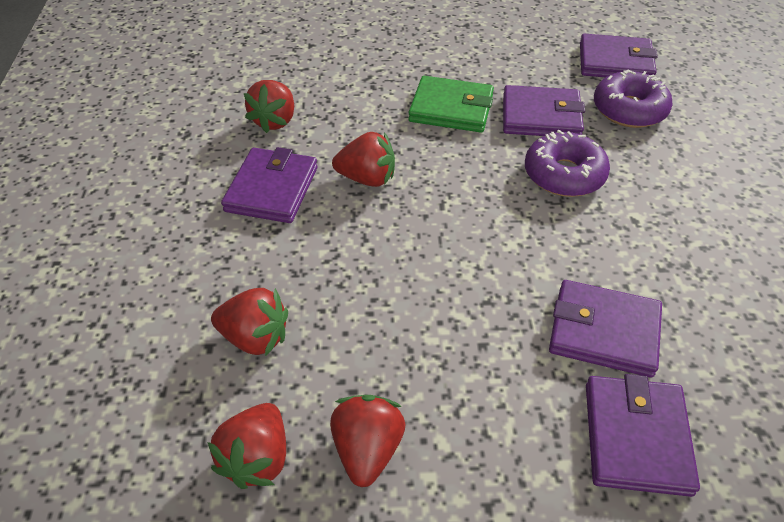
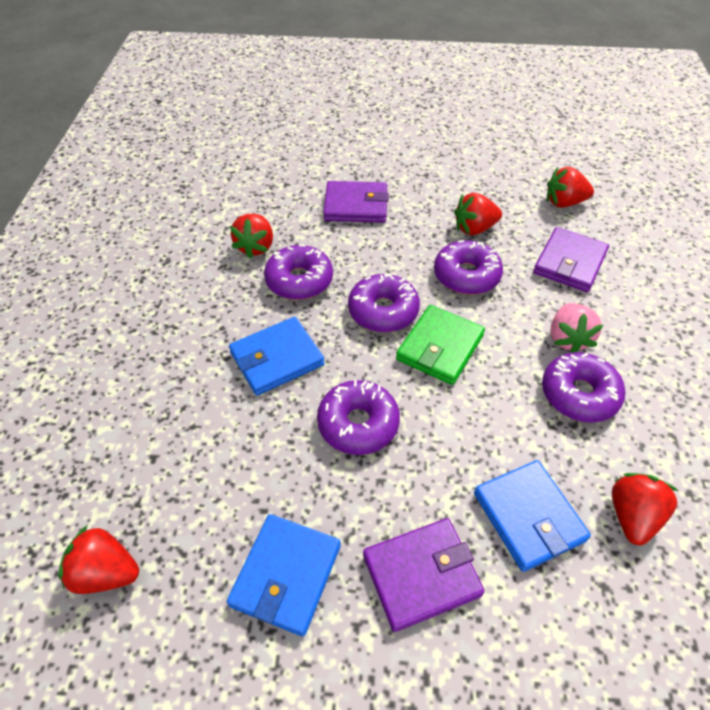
blue wallet: none = 0 -> [227,514,341,636] [229,317,325,395] [474,460,591,572] = 3
pink strawberry: none = 0 -> [550,303,603,353] = 1
purple donut: [525,130,610,197] [594,70,673,128] = 2 -> [264,244,333,300] [317,380,400,455] [348,273,420,332] [434,240,503,295] [542,352,625,423] = 5
purple wallet: [221,147,318,223] [503,85,585,136] [549,280,662,378] [580,34,658,77] [586,374,700,497] = 5 -> [323,181,389,223] [363,518,485,632] [533,227,609,292] = 3

